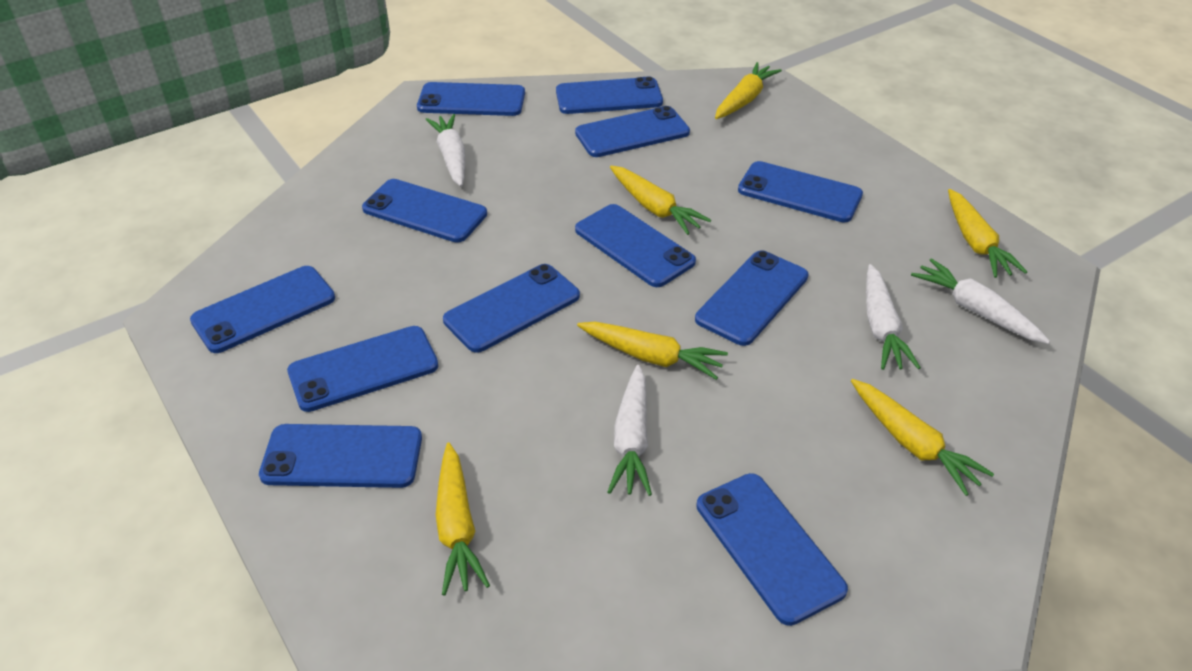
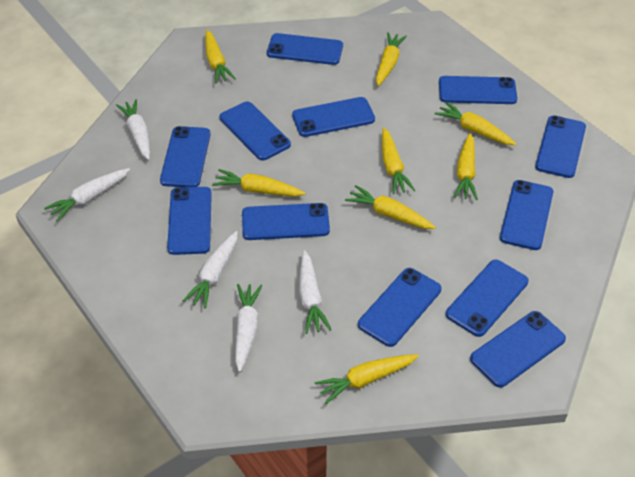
white carrot: [425,114,465,187] [608,365,652,496] [866,264,921,370] [911,258,1050,344] = 4 -> [44,168,130,222] [116,99,150,160] [183,231,238,309] [235,284,263,372] [299,250,332,334] = 5
yellow carrot: [435,443,490,595] [577,322,728,380] [610,166,711,235] [715,62,782,119] [851,379,994,496] [948,189,1027,278] = 6 -> [205,30,236,83] [212,169,306,197] [315,354,419,404] [345,185,436,229] [376,32,407,86] [382,128,415,194] [435,102,516,145] [454,133,478,200] = 8

